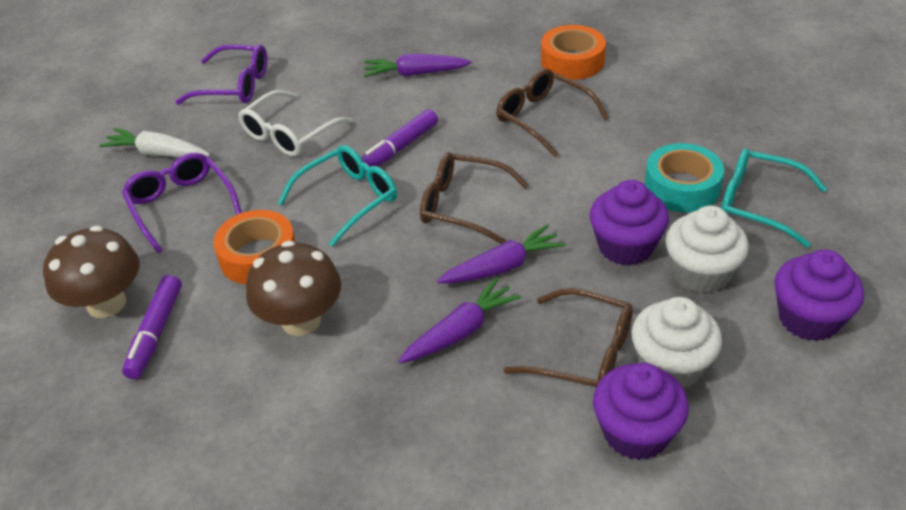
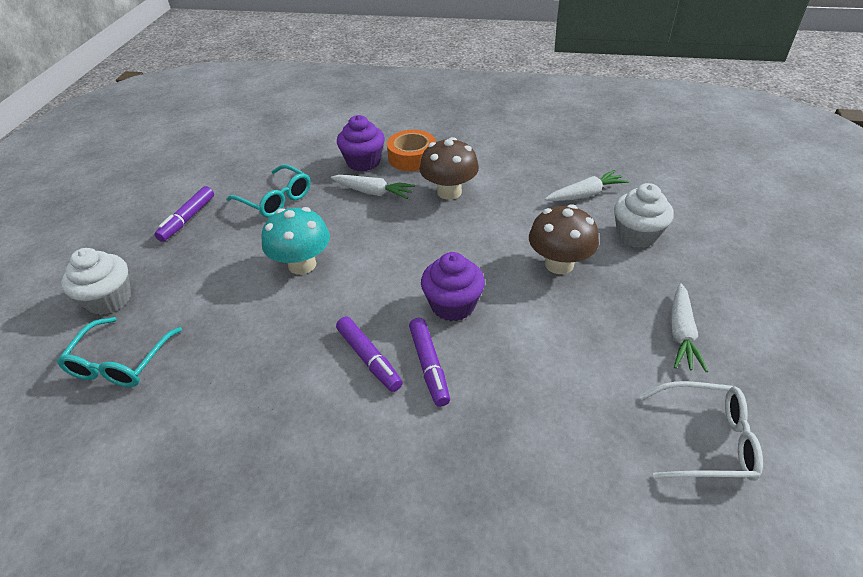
brown glasses: [420,152,529,244] [496,69,609,157] [504,288,633,387] = 3 -> none = 0
orange tape: [213,210,296,284] [541,25,606,80] = 2 -> [387,130,436,171] = 1
purple carrot: [364,53,472,77] [399,278,522,363] [437,224,566,284] = 3 -> none = 0
purple cupcake: [590,180,669,266] [593,363,689,460] [775,250,864,341] = 3 -> [337,115,385,171] [421,252,485,321] = 2
purple glasses: [122,153,242,253] [175,44,267,105] = 2 -> none = 0
purple marker: [122,275,182,379] [361,109,438,173] = 2 -> [154,186,214,242] [336,317,403,392] [409,318,450,407] = 3
turquoise mushroom: none = 0 -> [261,207,330,274] = 1
turquoise tape: [644,143,724,212] = 1 -> none = 0
white carrot: [99,128,210,157] = 1 -> [331,175,415,199] [545,170,629,201] [670,283,708,372] = 3

